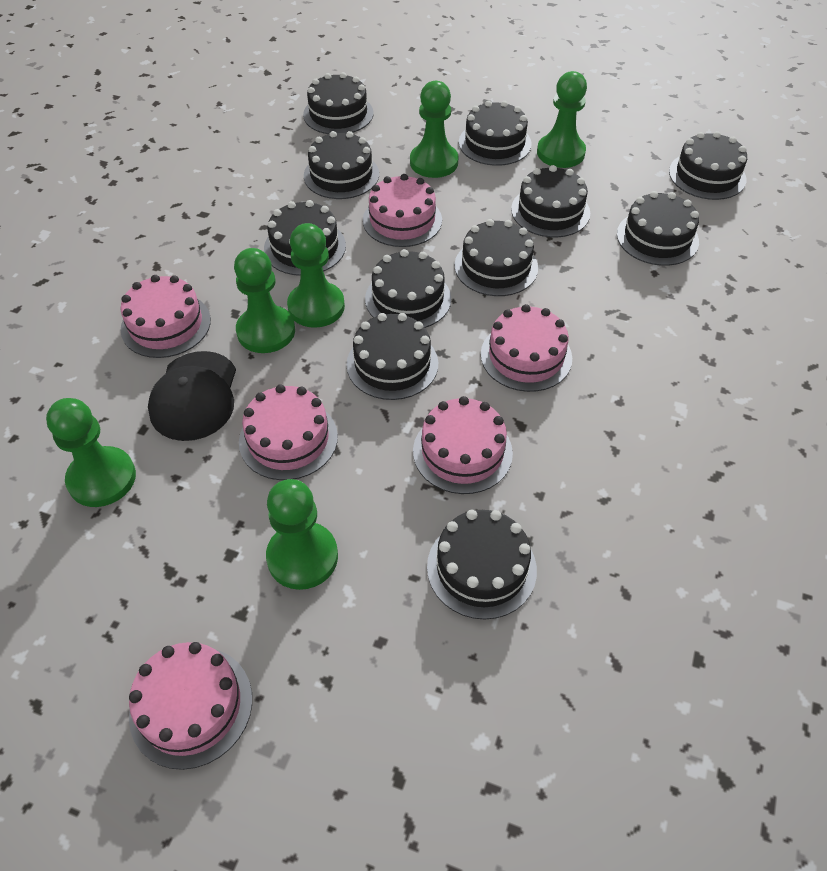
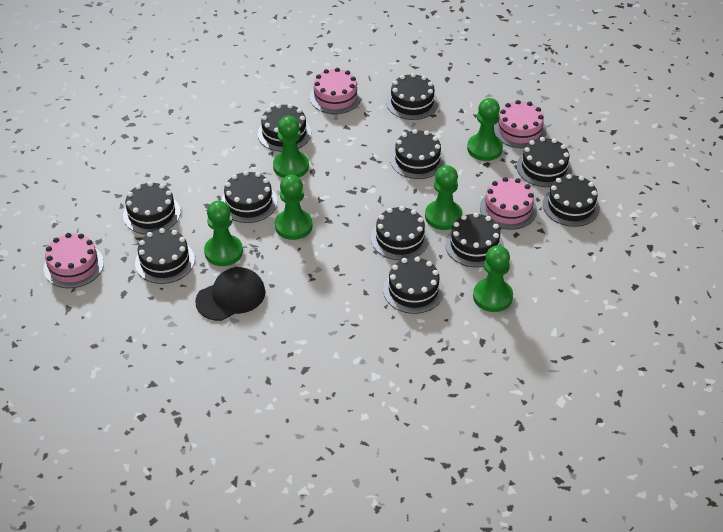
pink cake: [120,275,211,358] [129,642,252,770] [239,384,338,480] [363,174,442,247] [413,396,513,494] [481,304,572,392] = 6 -> [43,233,104,288] [310,68,362,114] [480,177,537,230] [494,100,547,148] = 4

